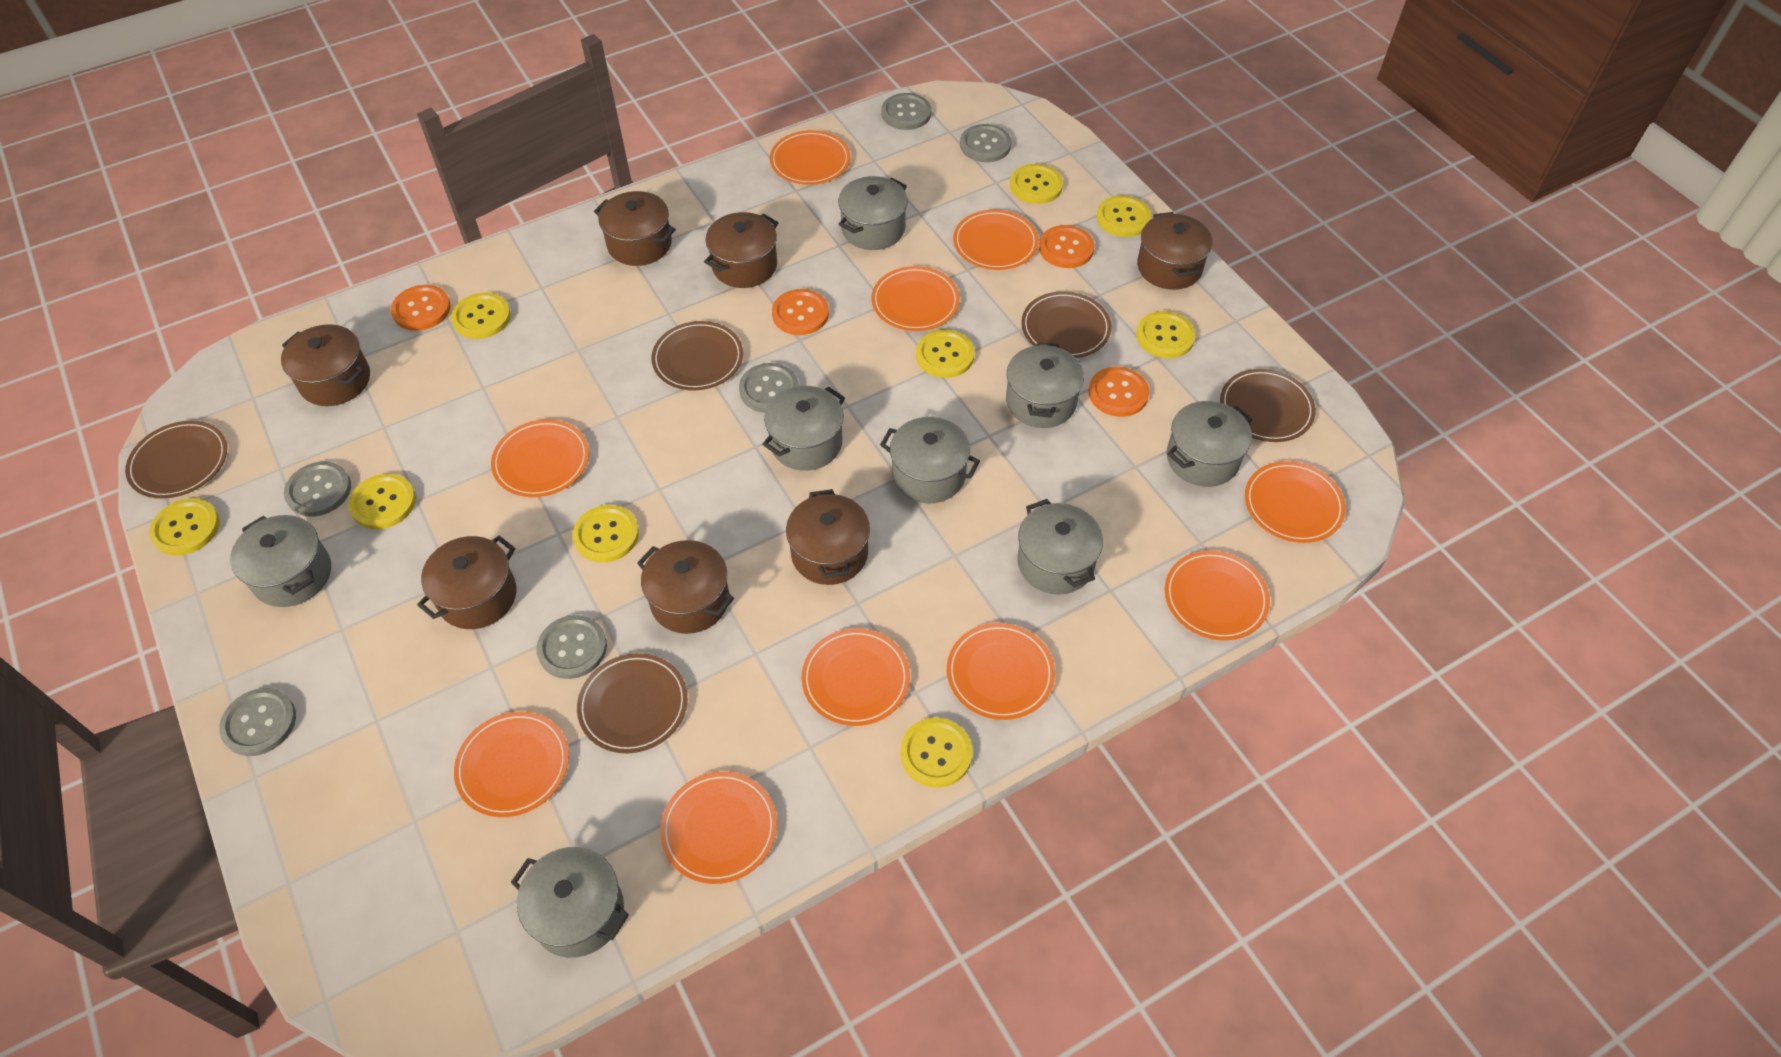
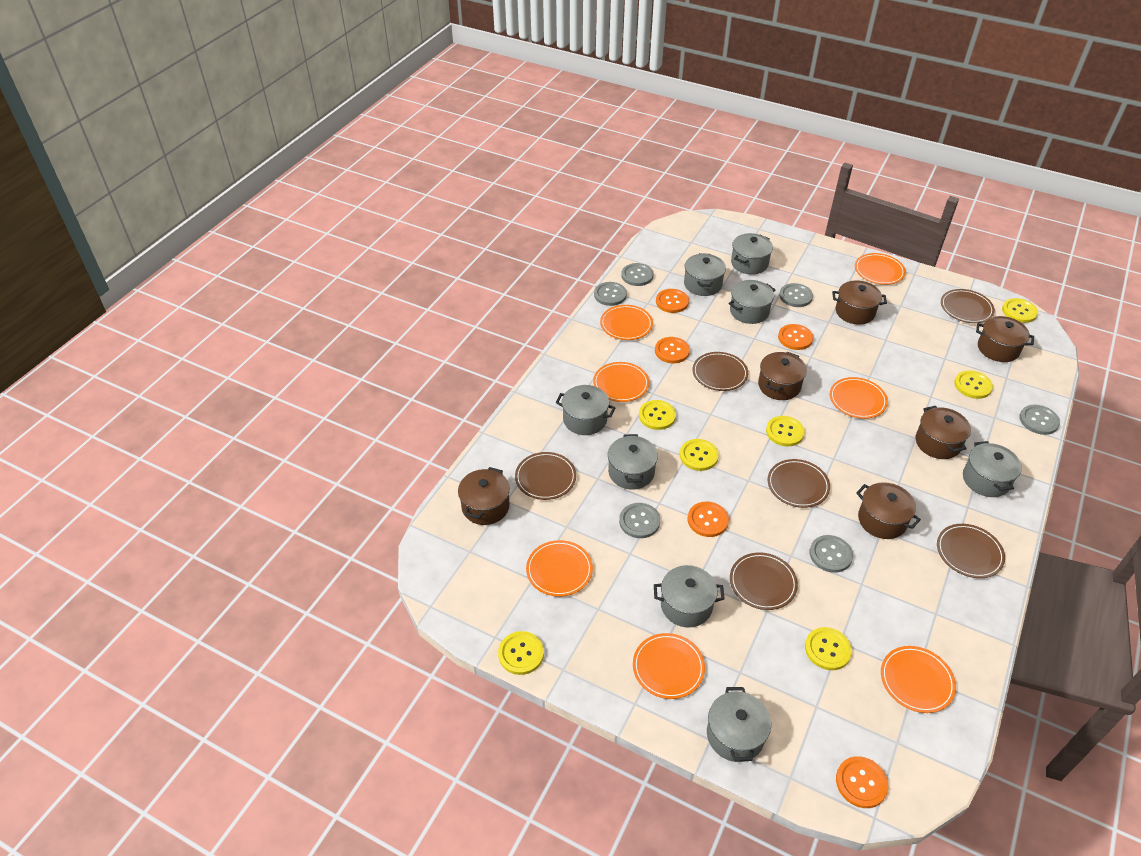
brown plate: [125,421,227,499] [577,653,688,753] [651,321,743,391] [1021,291,1111,358] [1220,369,1316,442] = 5 -> [515,452,576,500] [693,352,748,391] [730,552,798,610] [768,459,830,508] [937,524,1005,578] [941,289,995,323] = 6
brown pot: [281,324,370,406] [417,536,517,629] [594,191,676,266] [637,540,734,634] [704,212,778,288] [786,489,870,585] [1137,212,1212,290] = 7 -> [458,467,510,525] [758,352,807,400] [832,281,887,325] [856,482,921,539] [916,406,971,459] [976,316,1034,362] = 6
orange button: [391,285,451,331] [772,289,829,335] [1039,225,1094,268] [1088,367,1149,417] = 4 -> [655,337,690,363] [656,289,689,313] [688,501,729,537] [778,324,813,350] [836,756,888,808] = 5
orange plate: [454,711,569,817] [491,419,589,497] [660,772,777,884] [770,130,851,185] [801,628,910,726] [871,266,960,331] [947,623,1055,720] [953,210,1039,270] [1164,551,1270,641] [1245,461,1346,543] = 10 -> [526,540,593,597] [593,362,649,402] [600,305,653,340] [633,633,705,699] [830,377,888,419] [855,253,906,285] [881,646,956,713] = 7
yellow button: [149,499,220,556] [349,474,416,529] [451,293,511,339] [573,505,639,562] [900,718,973,788] [916,330,975,378] [1010,164,1063,204] [1097,195,1151,237] [1136,311,1196,358] = 9 -> [498,631,544,675] [639,400,676,430] [680,439,719,471] [766,416,805,447] [805,627,852,670] [954,370,993,399] [1002,298,1038,323] = 7

